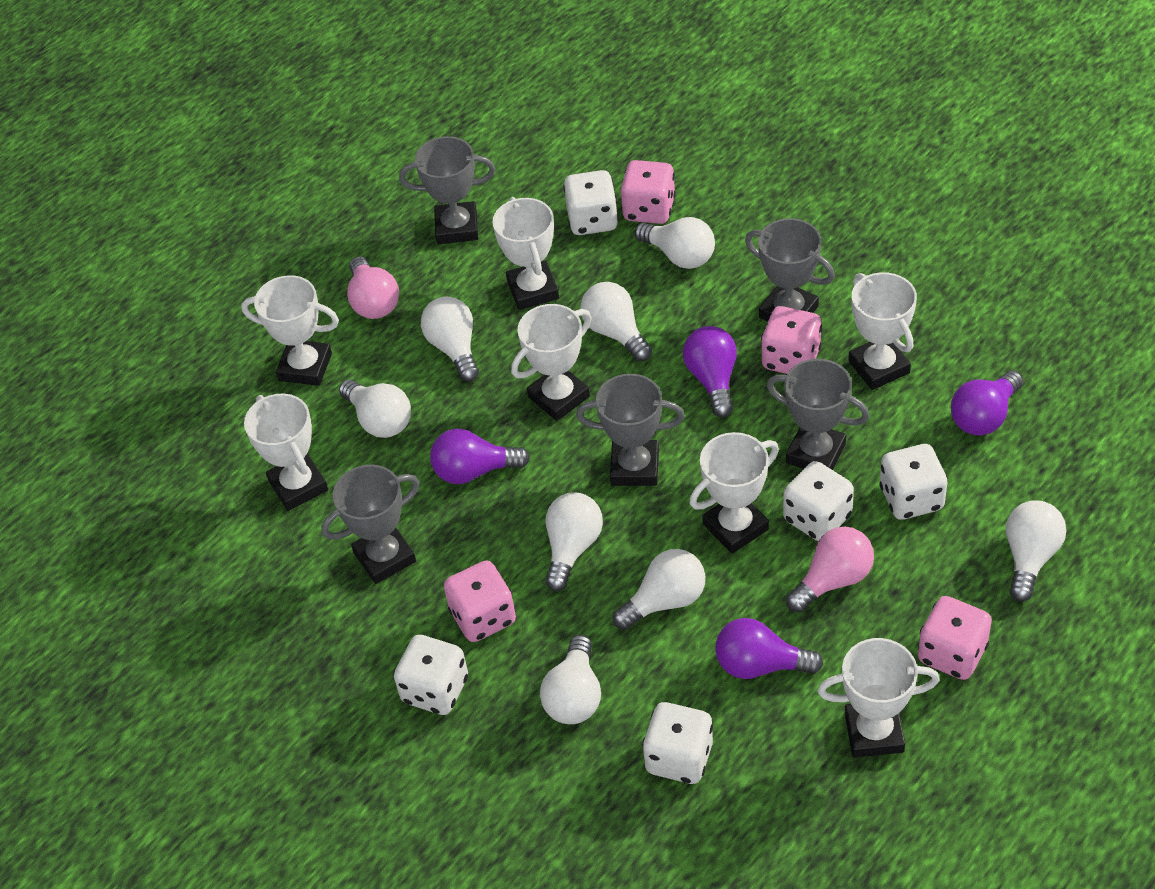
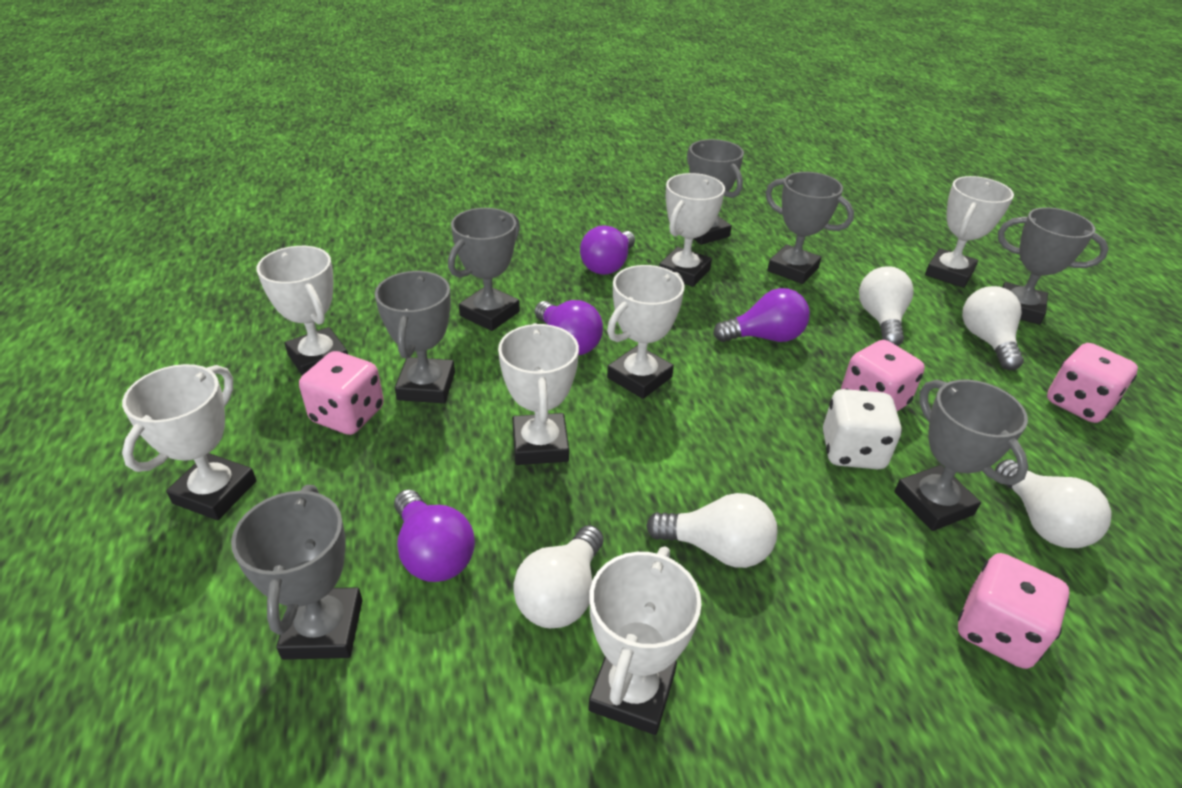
grey trophy: [321,465,420,584] [399,136,495,244] [576,374,685,486] [745,218,835,321] [767,359,869,470] = 5 -> [231,485,363,660] [375,271,455,403] [448,208,520,331] [687,139,744,245] [765,172,854,284] [894,380,1028,531] [998,207,1109,325] = 7
pink light bulb: [347,256,399,319] [786,527,874,612] = 2 -> none = 0
white dice: [394,635,468,715] [563,170,618,235] [642,702,713,784] [783,461,854,541] [879,444,948,520] = 5 -> [823,389,902,469] = 1
white light bulb: [339,380,411,438] [421,296,479,382] [540,635,601,724] [545,493,603,591] [580,282,652,361] [613,549,705,630] [635,217,715,269] [1006,500,1066,602] = 8 -> [513,525,603,628] [646,493,778,568] [859,266,914,346] [962,286,1024,370] [995,459,1112,548] = 5

